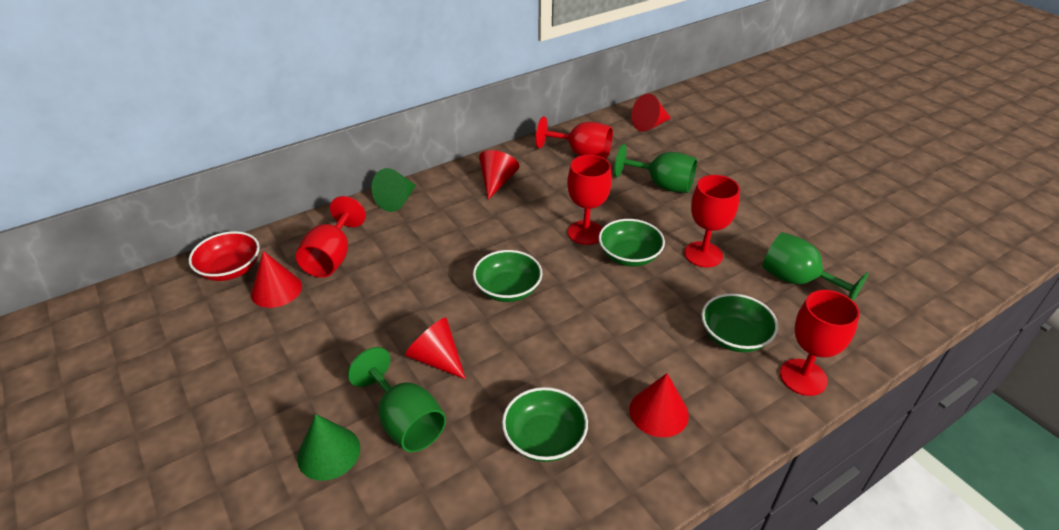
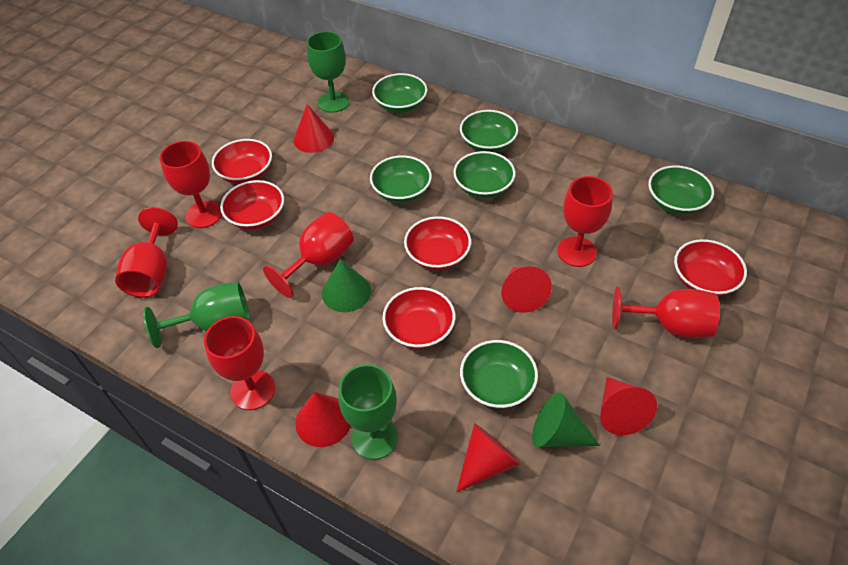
green bowl: [473,250,542,302] [502,387,588,462] [598,219,665,266] [701,293,778,352] = 4 -> [370,155,432,203] [372,73,427,113] [453,151,516,198] [460,110,518,152] [460,340,538,408] [648,165,714,215] = 6
red bowl: [188,231,260,281] = 1 -> [212,139,272,184] [220,180,284,230] [382,287,456,349] [404,216,471,270] [674,239,747,296] = 5
red goblet: [296,196,366,278] [536,117,613,159] [567,155,612,245] [684,175,740,267] [780,290,860,396] = 5 -> [115,207,178,298] [160,141,222,228] [204,316,275,410] [263,212,354,298] [557,176,613,267] [612,286,720,338] = 6

